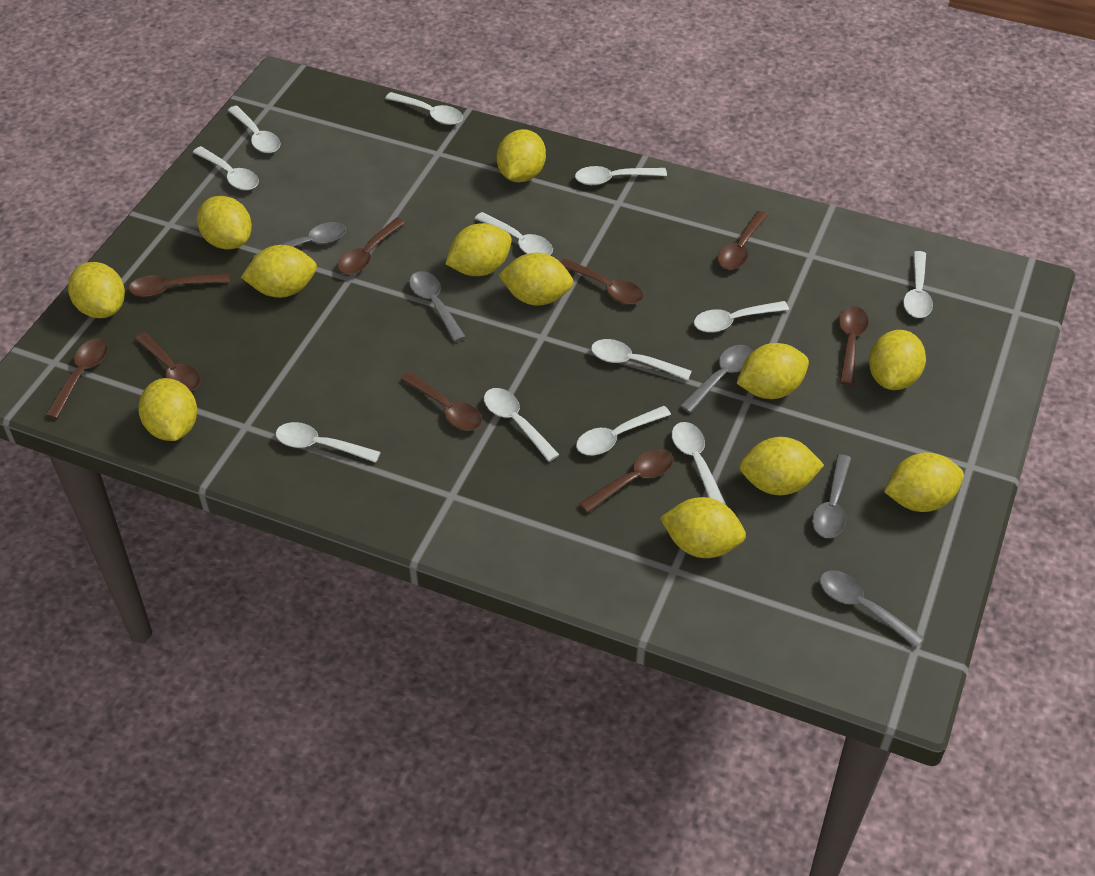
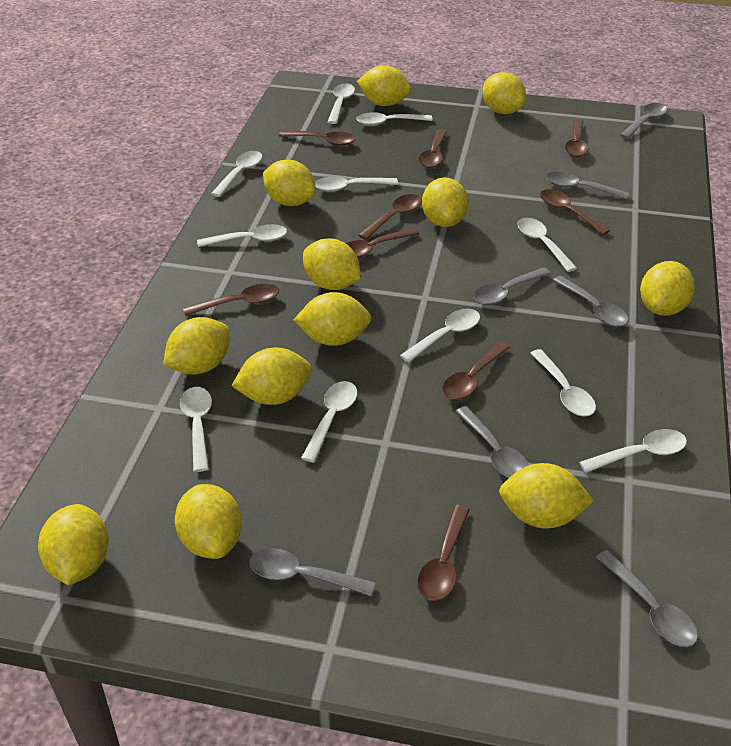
grey spoon: [253,222,346,257] [409,271,466,342] [680,345,753,413] [812,454,851,538] [820,570,924,648] = 5 -> [249,548,376,596] [455,406,529,478] [473,267,551,305] [546,172,629,199] [553,276,629,327] [596,550,698,647] [620,103,667,139] = 7
white spoon: [193,146,259,190] [227,106,281,153] [276,422,381,463] [385,92,463,125] [475,212,553,255] [484,388,560,462] [575,166,667,185] [576,406,671,455] [591,339,692,380] [672,422,727,506] [694,301,789,333] [903,251,933,318] = 12 -> [180,387,212,472] [197,224,287,247] [211,151,262,197] [301,381,358,463] [315,176,398,192] [328,83,355,124] [356,112,433,126] [400,309,480,363] [517,218,577,272] [530,349,596,416] [579,429,687,473] = 11

